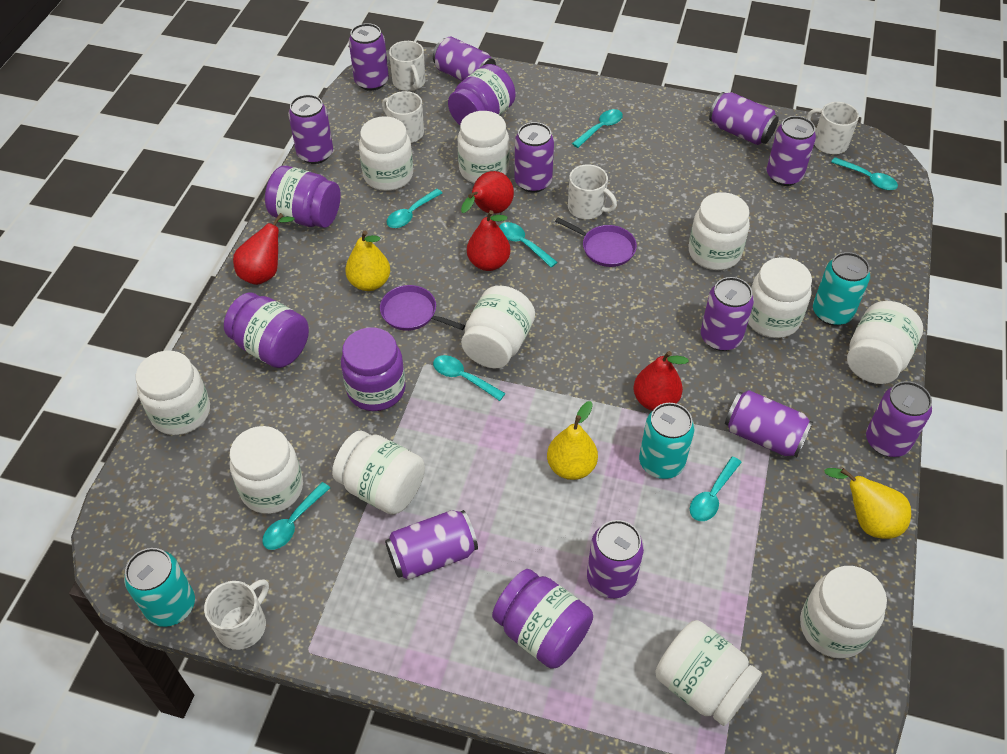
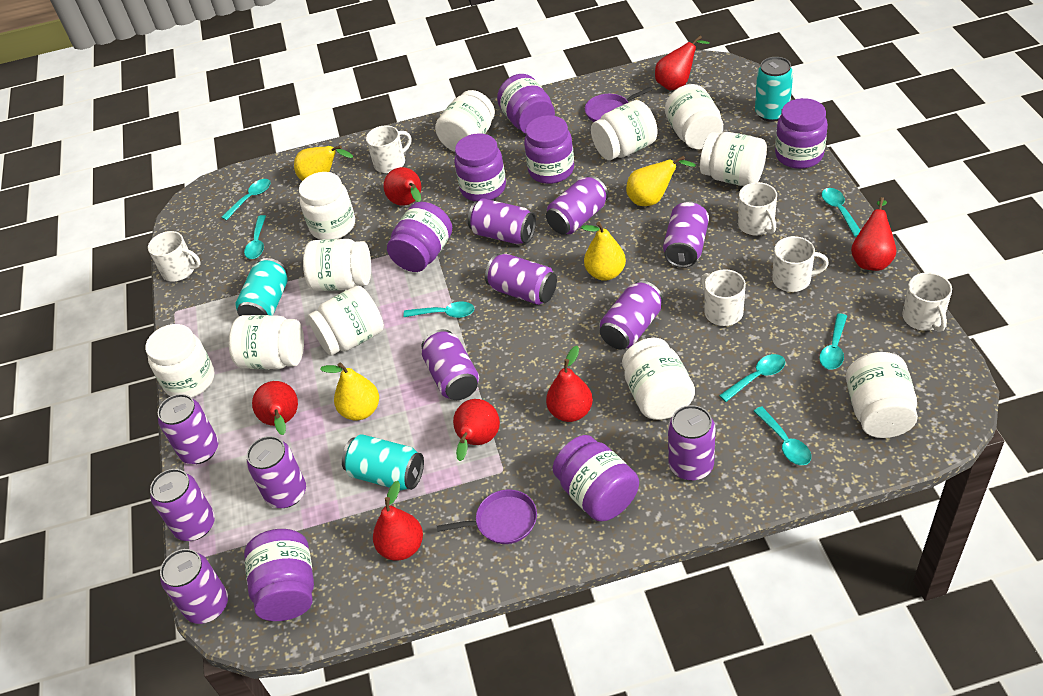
purple jar: [224,292,309,368] [265,166,341,228] [341,327,406,411] [448,64,516,125] [492,569,593,669] = 5 -> [244,529,314,621] [387,202,452,272] [454,133,506,202] [497,74,555,134] [524,115,574,184] [553,435,639,522] [775,98,828,169] = 7
red pear: [233,213,295,285] [461,171,514,214] [467,210,510,271] [634,351,689,411] = 4 -> [252,381,298,435] [373,481,423,561] [383,167,421,206] [453,399,500,461] [546,346,593,422] [655,35,710,91] [851,197,896,271] = 7
white mug: [204,579,269,650] [382,91,424,143] [389,41,426,91] [568,164,617,219] [807,102,859,154] = 5 -> [148,231,201,282] [366,125,411,173] [701,269,746,326] [738,182,777,235] [772,236,829,292] [902,272,952,332] = 6
yellow pear: [345,231,390,291] [547,401,598,480] [824,468,911,539] = 3 -> [294,145,353,181] [320,362,379,421] [581,222,626,281] [626,155,696,206] = 4

